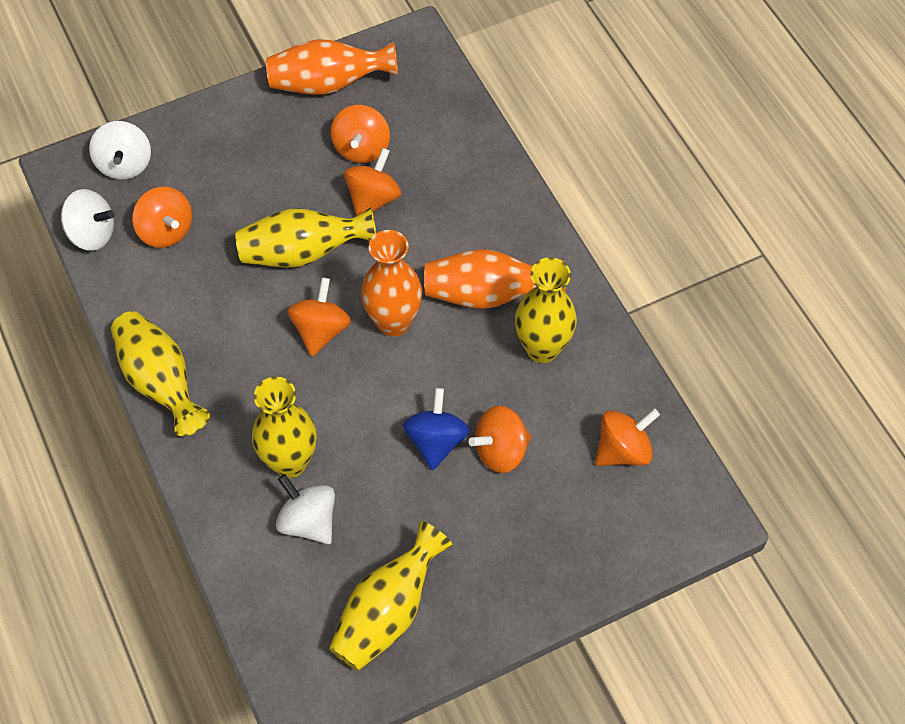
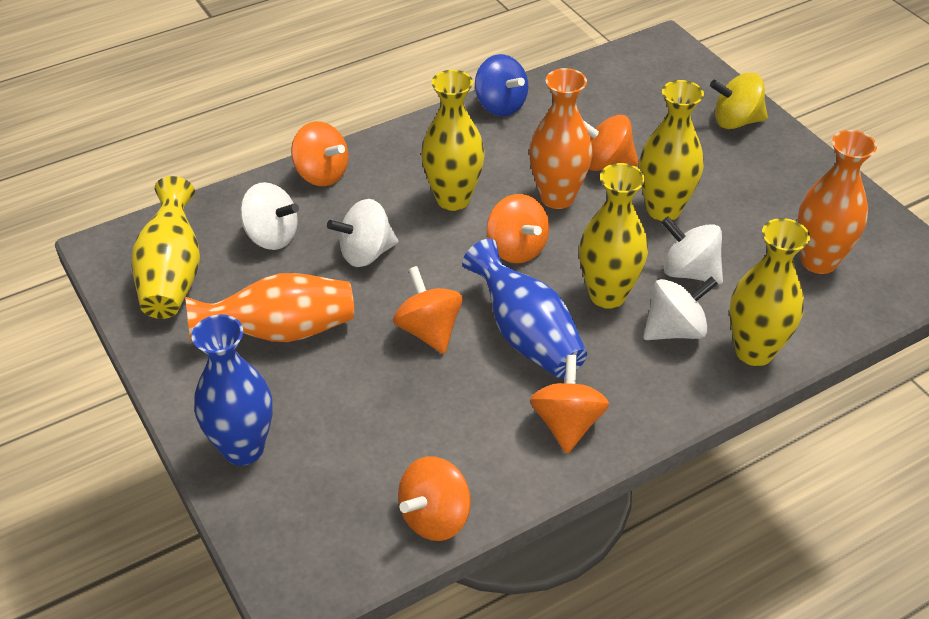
blue vase: none = 0 -> [192,314,273,466] [462,239,587,378] = 2
white spinning top: [61,189,115,251] [89,121,151,179] [276,474,335,544] = 3 -> [240,182,299,250] [327,199,398,267] [643,276,718,340] [661,217,723,284] = 4
yellow spinning top: none = 0 -> [710,72,768,129] = 1

